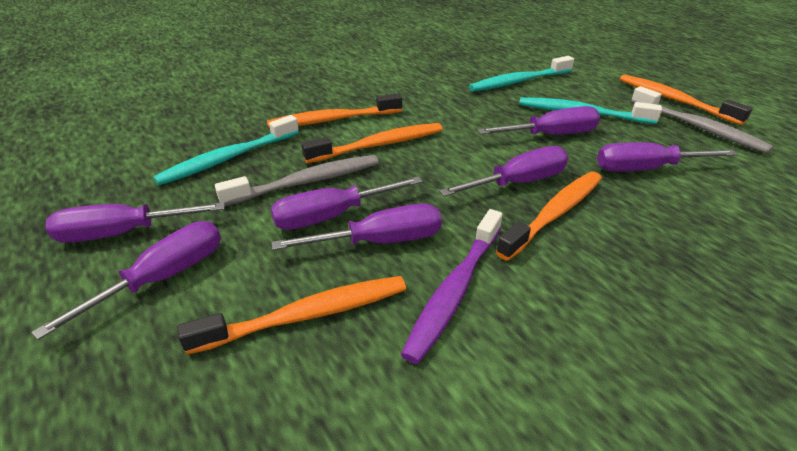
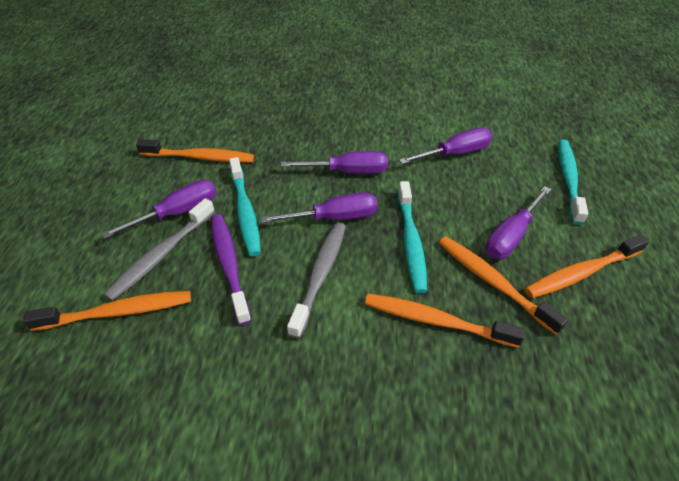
purple screwdriver: [32,221,221,340] [46,202,225,243] [271,176,423,230] [271,204,442,250] [439,146,568,197] [477,106,600,135] [597,142,738,172] = 7 -> [101,180,216,239] [261,192,378,223] [281,151,388,174] [399,128,492,164] [485,186,552,259] = 5

